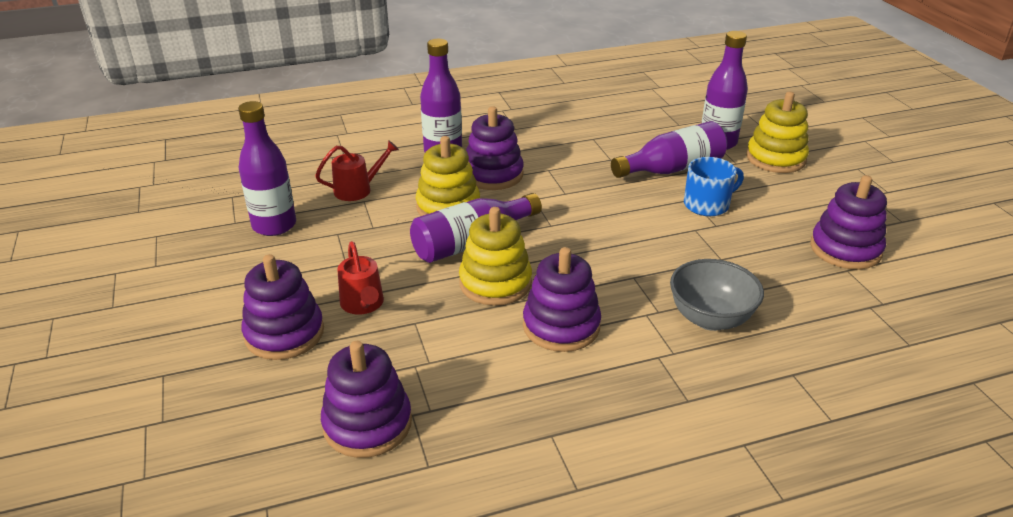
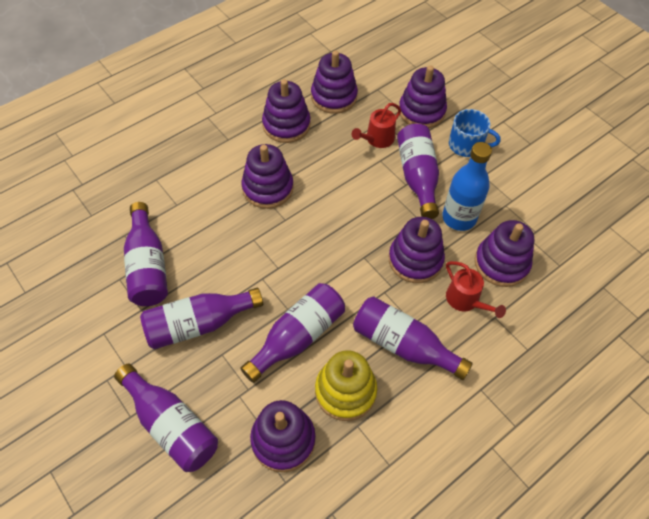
blue bottle: none = 0 -> [442,142,492,231] = 1
grey bowl: [670,259,764,331] = 1 -> none = 0
purple bottle: [238,101,296,236] [410,193,542,263] [420,39,462,152] [611,121,727,178] [702,31,748,150] = 5 -> [114,364,218,472] [124,202,168,306] [140,288,263,349] [240,283,345,383] [353,296,473,380] [397,123,439,219] = 6
purple stacking toy: [242,254,324,360] [321,341,412,458] [466,106,524,190] [523,247,601,352] [810,175,887,270] = 5 -> [241,144,294,209] [250,400,315,472] [262,79,311,143] [311,50,358,114] [389,217,445,283] [399,65,447,128] [475,220,534,287] = 7
yellow stacking toy: [416,136,480,216] [459,207,532,306] [746,92,809,173] = 3 -> [315,350,377,421] = 1

